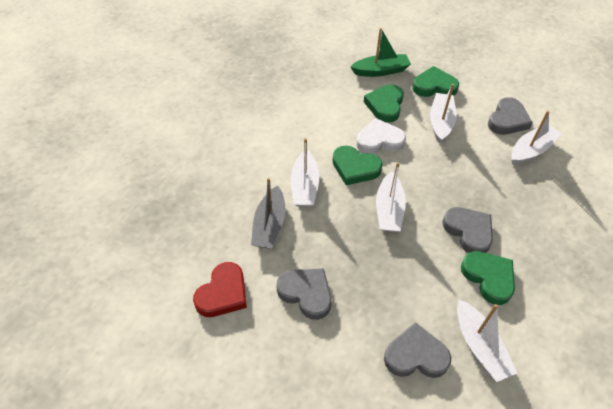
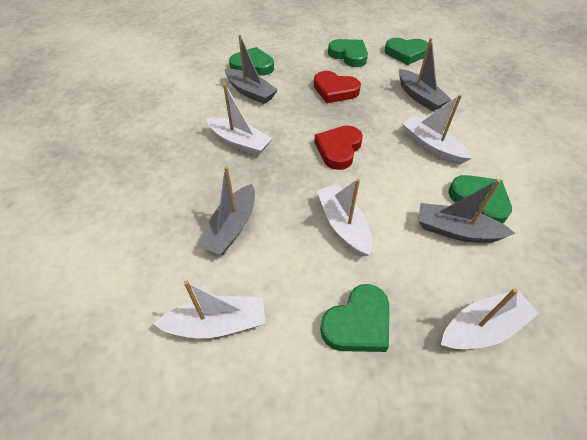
green boat: [350,28,411,77] = 1 -> none = 0
green heart: [333,146,383,185] [364,84,404,123] [412,66,459,97] [461,251,515,305] = 4 -> [229,47,274,76] [320,284,389,352] [328,39,368,67] [385,38,428,65] [448,175,512,224] = 5
grey boat: [251,178,285,249] = 1 -> [198,166,255,255] [225,35,278,104] [399,38,451,111] [418,179,515,243] = 4
grey heart: [276,268,332,320] [384,322,451,378] [442,207,493,253] [488,97,533,135] = 4 -> none = 0
red heart: [193,262,247,317] = 1 -> [314,71,361,103] [314,125,363,170] = 2
white heart: [356,118,406,154] = 1 -> none = 0

